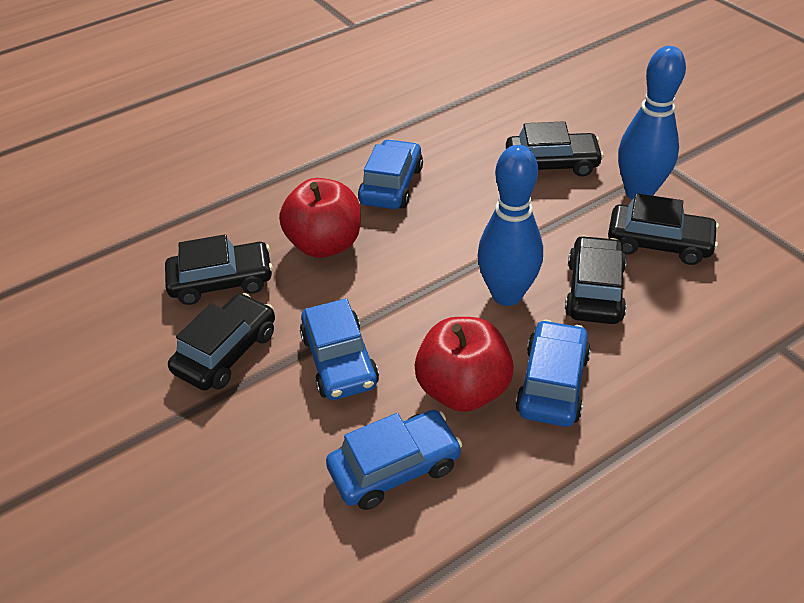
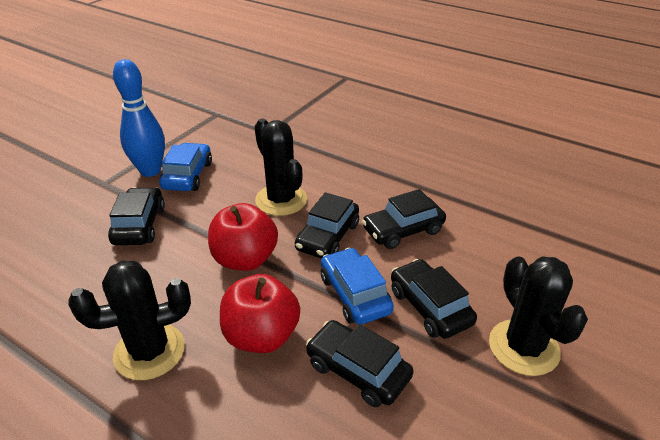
black cactus: none = 0 -> [69,261,191,380] [254,119,307,216] [489,256,588,376] = 3
blue bowling pin: [477,145,543,306] [618,46,686,200] = 2 -> [113,59,165,177] = 1
blue car: [300,298,379,400] [326,410,462,510] [358,139,423,209] [515,320,591,427] = 4 -> [159,143,212,191] [321,248,394,325] = 2

